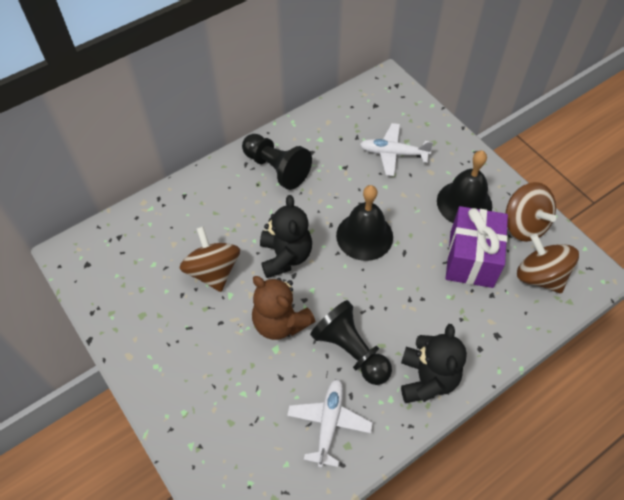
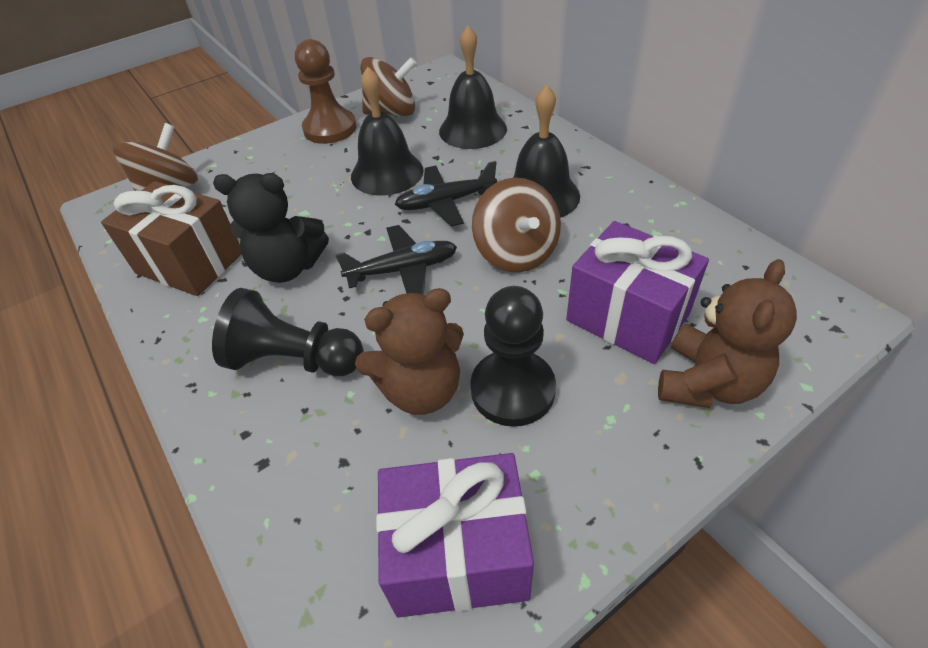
black bell: [336,185,393,261] [437,151,492,223] = 2 -> [351,67,424,196] [439,26,507,149] [513,84,580,218] = 3
black plane: none = 0 -> [335,225,457,295] [395,161,497,227] = 2
black teddy bear: [260,195,312,278] [401,324,467,403] = 2 -> [213,173,329,283] = 1
brown gift: none = 0 -> [101,181,242,296] = 1
brown pawn: none = 0 -> [295,39,357,144] = 1
brown teddy bear: [252,276,316,340] = 1 -> [355,288,464,415] [658,259,797,408] = 2
purple gift: [446,206,508,288] = 1 -> [376,453,534,618] [566,221,709,364] = 2
white plane: [287,379,373,468] [360,123,433,176] = 2 -> none = 0

